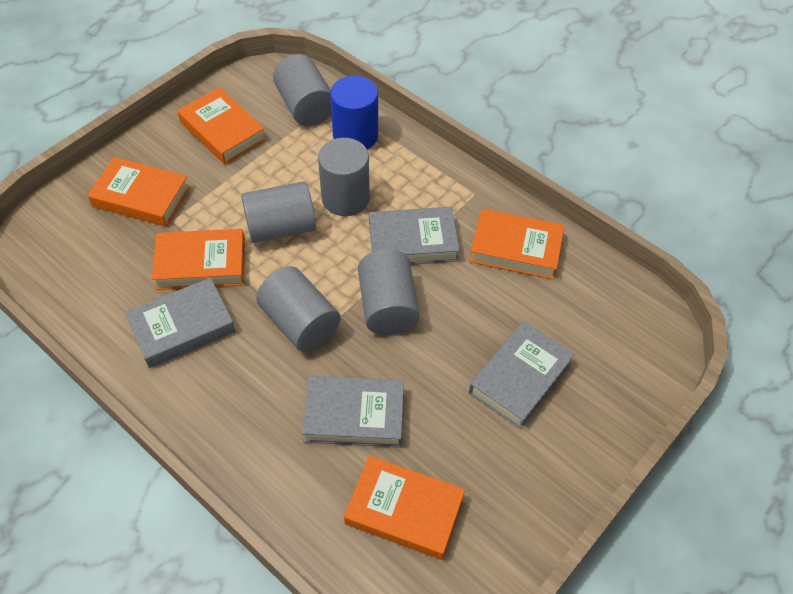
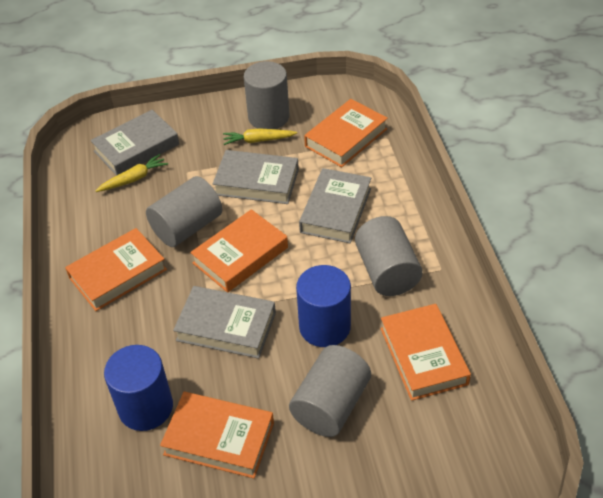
blue cylinder: [330,76,378,149] = 1 -> [104,345,173,431] [296,265,351,347] = 2
grey cylinder: [241,181,316,243] [256,266,340,352] [273,54,331,126] [318,138,370,216] [358,249,420,335] = 5 -> [146,176,222,247] [244,61,289,129] [289,345,371,437] [355,216,423,296] = 4
yellow carrot: none = 0 -> [96,154,168,192] [223,128,297,145] = 2

